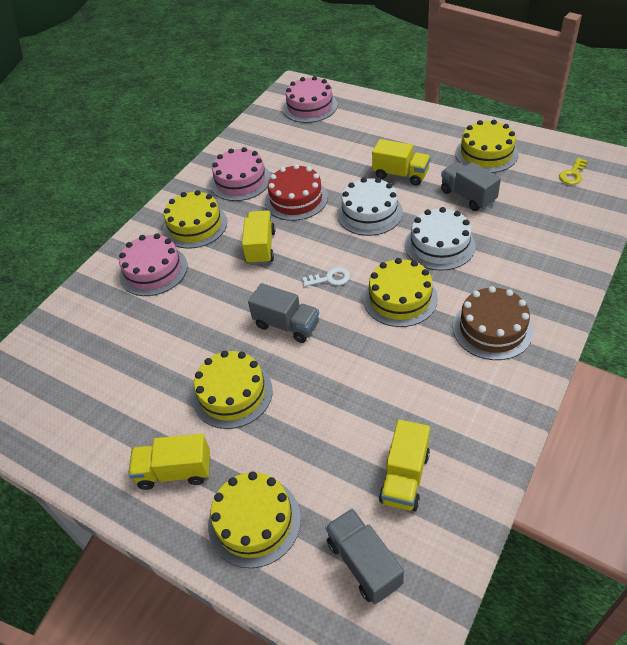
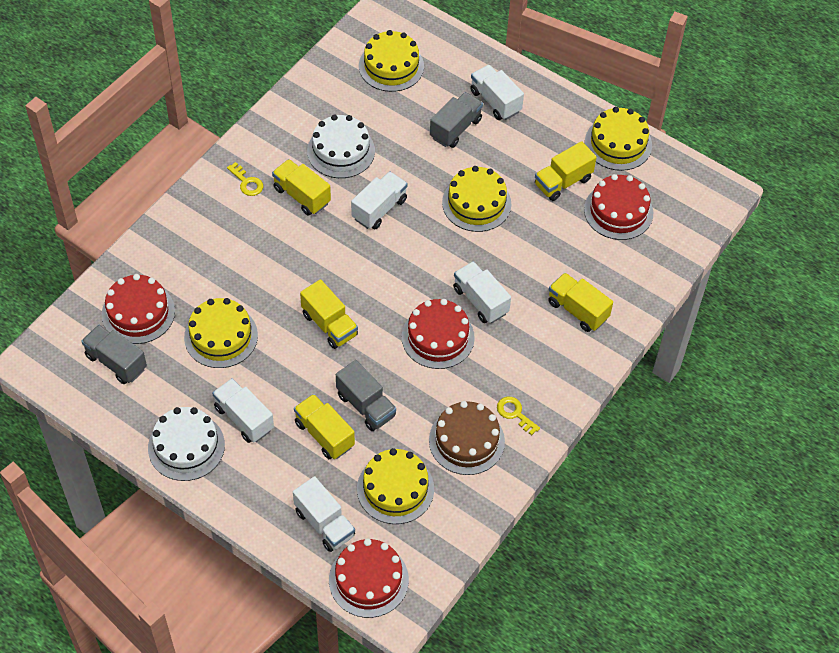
pink cake: [119,233,187,296] [211,147,271,201] [283,76,338,123] = 3 -> none = 0
red cake: [265,164,328,221] = 1 -> [102,274,175,344] [329,538,409,618] [402,299,475,369] [584,174,653,240] = 4
white key: [302,267,350,287] = 1 -> none = 0
white truck: none = 0 -> [212,378,274,443] [293,476,355,552] [351,171,408,229] [453,261,511,323] [470,65,524,120] = 5
yellow key: [559,158,587,185] = 1 -> [227,162,263,196] [497,397,540,435] = 2
yellow truck: [128,434,210,490] [242,210,275,265] [372,139,431,185] [379,419,430,511] = 4 -> [272,159,331,216] [294,394,355,459] [300,279,358,349] [535,141,597,201] [548,273,613,332] = 5

